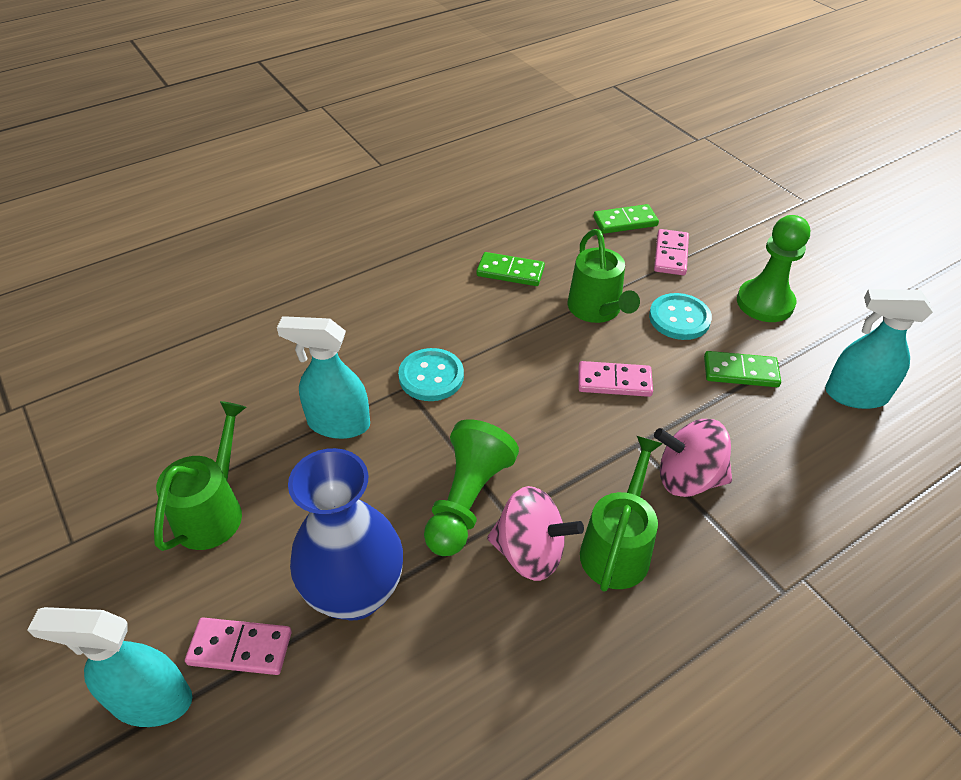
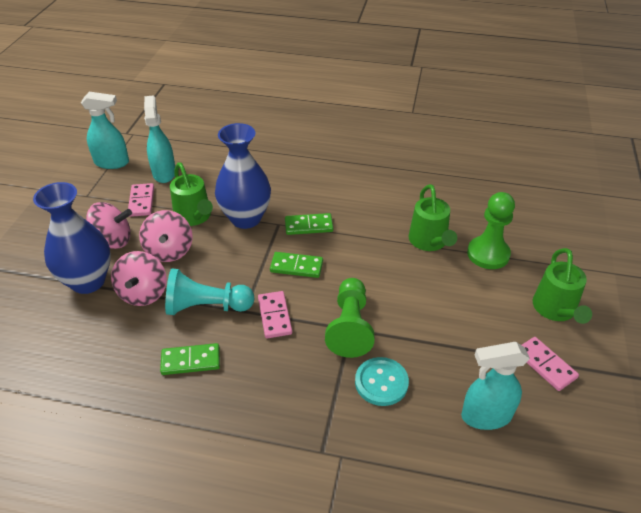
blue vase: [288,448,403,621] = 1 -> [33,182,111,294] [215,123,271,229] = 2
pink spinning top: [487,486,584,581] [654,419,732,497] = 2 -> [86,202,132,249] [111,251,167,306] [139,210,193,262] = 3
turquoise button: [398,348,464,401] [649,293,712,340] = 2 -> [355,357,409,406] = 1
turquoise pawn: none = 0 -> [165,268,254,315] = 1

